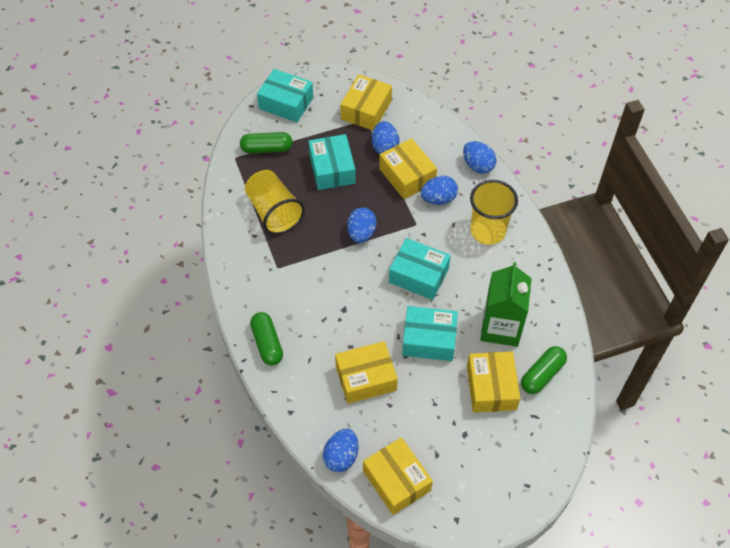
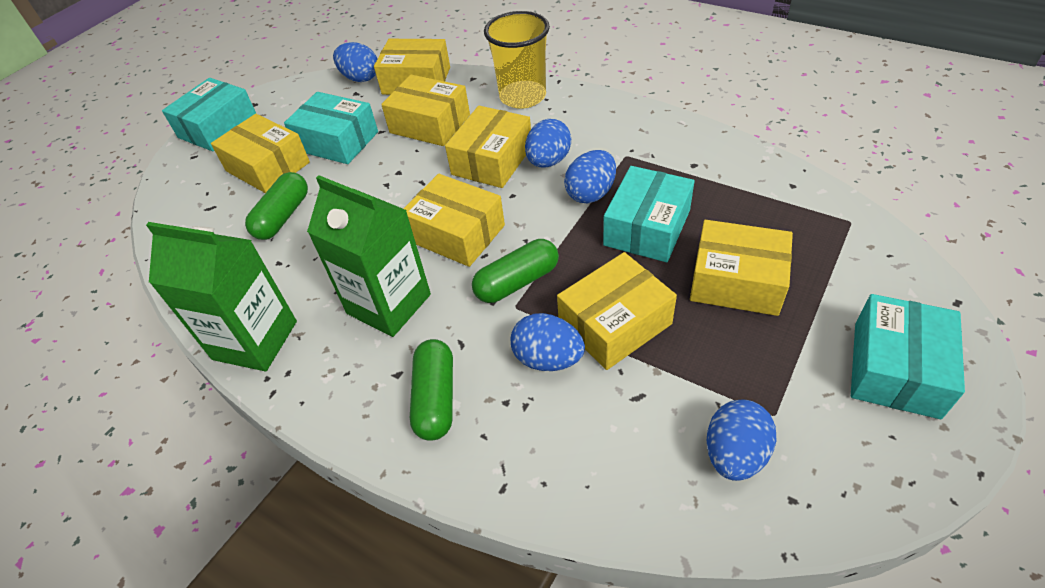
green carton: [481,262,532,347] = 1 -> [146,222,297,371] [307,175,431,337] = 2
yellow box: [335,341,398,404] [340,74,392,130] [363,437,433,515] [379,138,437,199] [467,351,520,413] = 5 -> [211,114,310,193] [374,39,450,95] [381,75,470,146] [404,174,505,267] [445,106,531,188] [557,252,677,370] [690,220,793,316] = 7
yellow cup: [245,170,305,235] [470,180,518,245] = 2 -> [484,11,550,109] = 1

